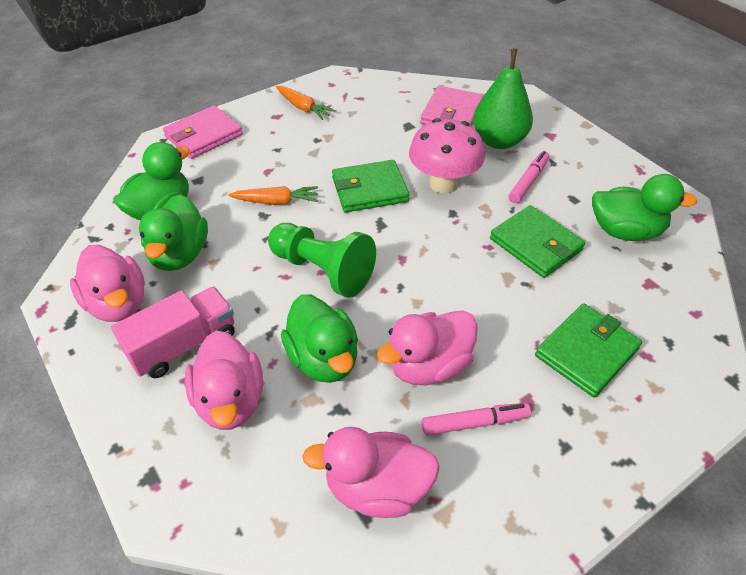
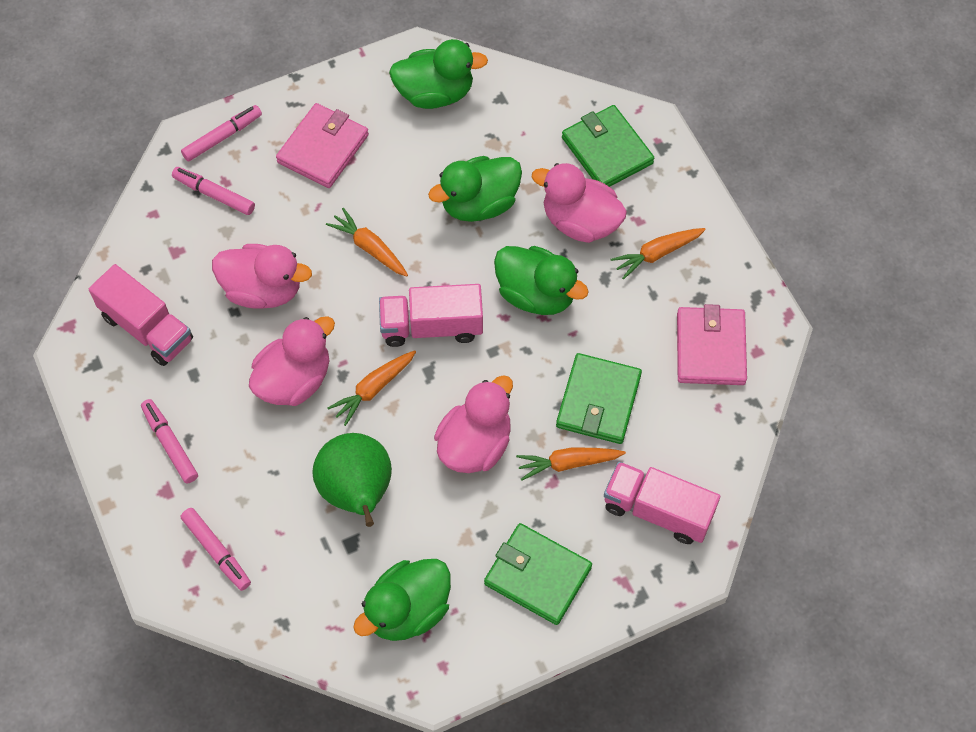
green pawn: [268,223,376,298] = 1 -> none = 0
orange carrot: [228,186,318,205] [276,86,336,120] = 2 -> [326,208,408,276] [328,350,416,426] [516,448,626,481] [611,228,706,279] = 4
pink marker: [422,403,531,435] [509,151,549,203] = 2 -> [141,399,198,484] [172,167,255,215] [181,105,262,162] [181,508,251,591] = 4
pink mushroom: [409,118,485,193] = 1 -> none = 0
pink truck: [111,287,235,378] = 1 -> [89,264,193,366] [379,284,483,347] [604,462,720,544] = 3

